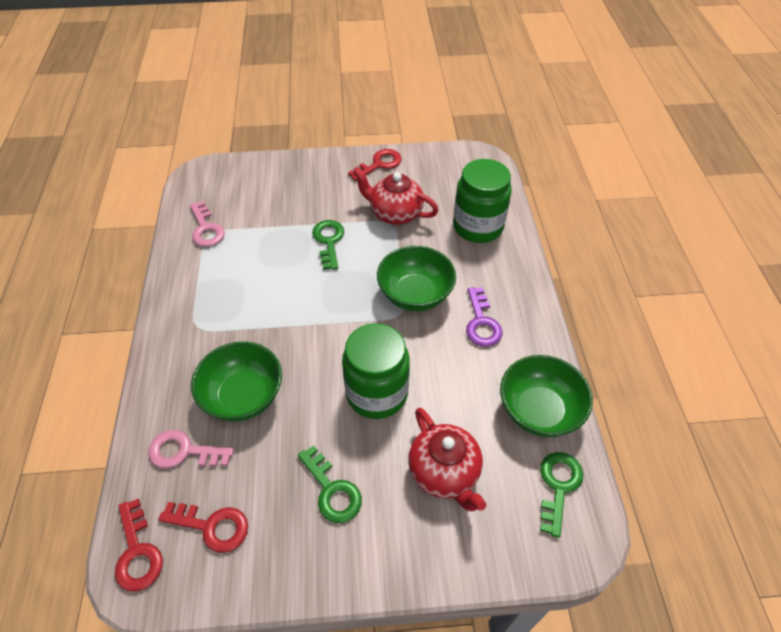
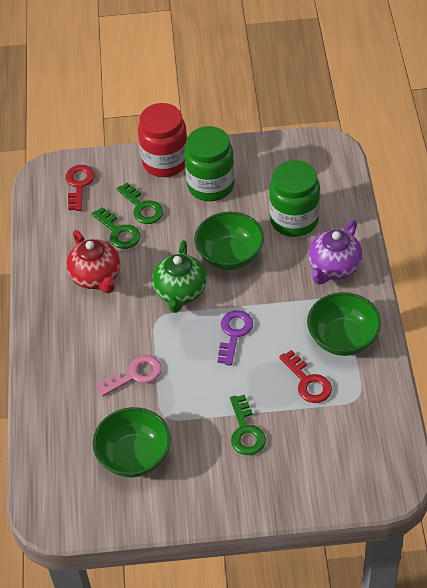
green teapot: none = 0 -> [152,240,207,313] = 1
pink key: [148,430,234,468] [190,201,225,247] = 2 -> [97,355,162,396] = 1
purple teapot: none = 0 -> [308,220,363,285] = 1
red jar: none = 0 -> [138,103,187,177] = 1
red key: [115,499,163,592] [158,502,248,553] [348,149,402,181] = 3 -> [65,165,95,211] [279,350,332,403] = 2
red teapot: [353,168,439,225] [408,408,486,511] = 2 -> [66,230,121,293] = 1

